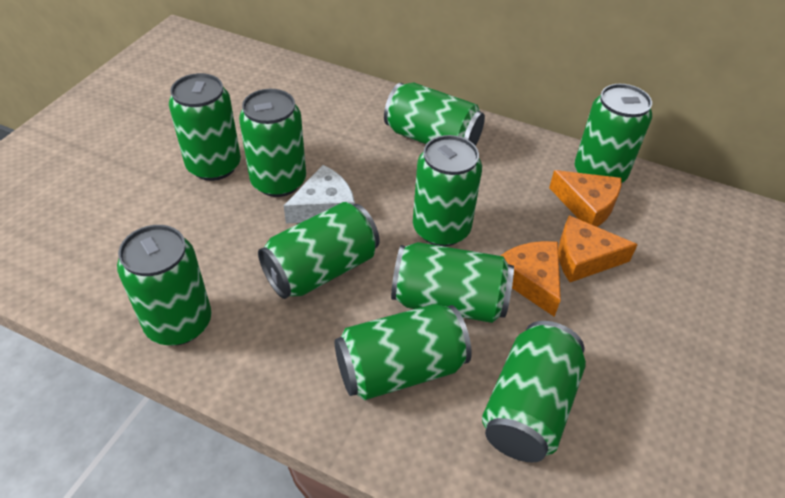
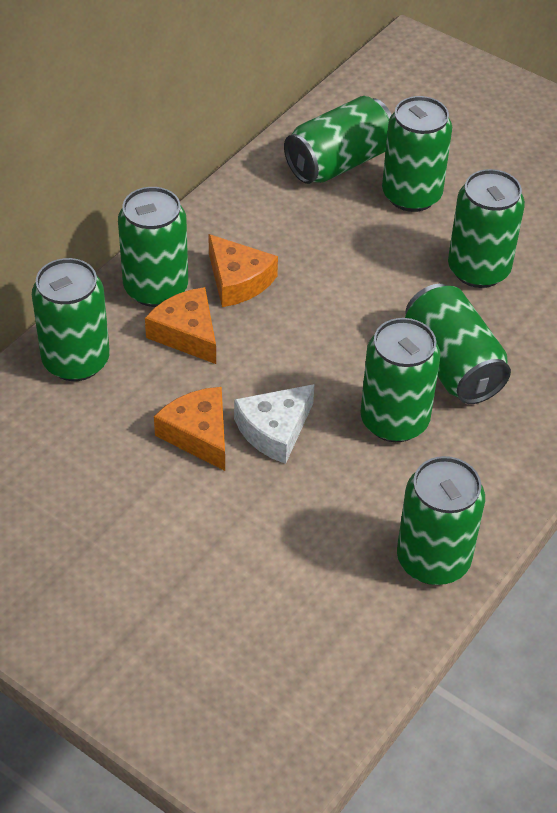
green can: [117,225,211,345] [169,73,241,181] [239,89,306,197] [258,202,380,299] [335,304,472,400] [384,82,485,146] [391,242,514,323] [413,135,482,246] [482,321,586,463] [575,84,652,183] = 10 -> [32,258,110,381] [118,187,188,307] [284,96,392,184] [360,318,440,442] [382,96,452,212] [397,456,485,585] [405,284,511,404] [448,169,525,288] = 8

